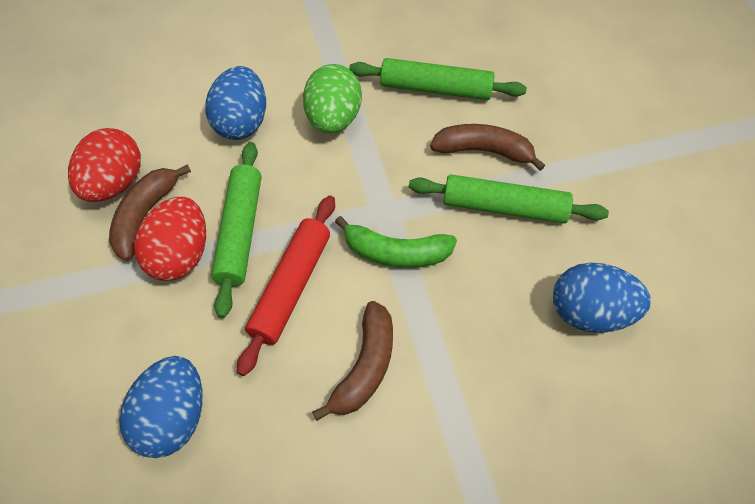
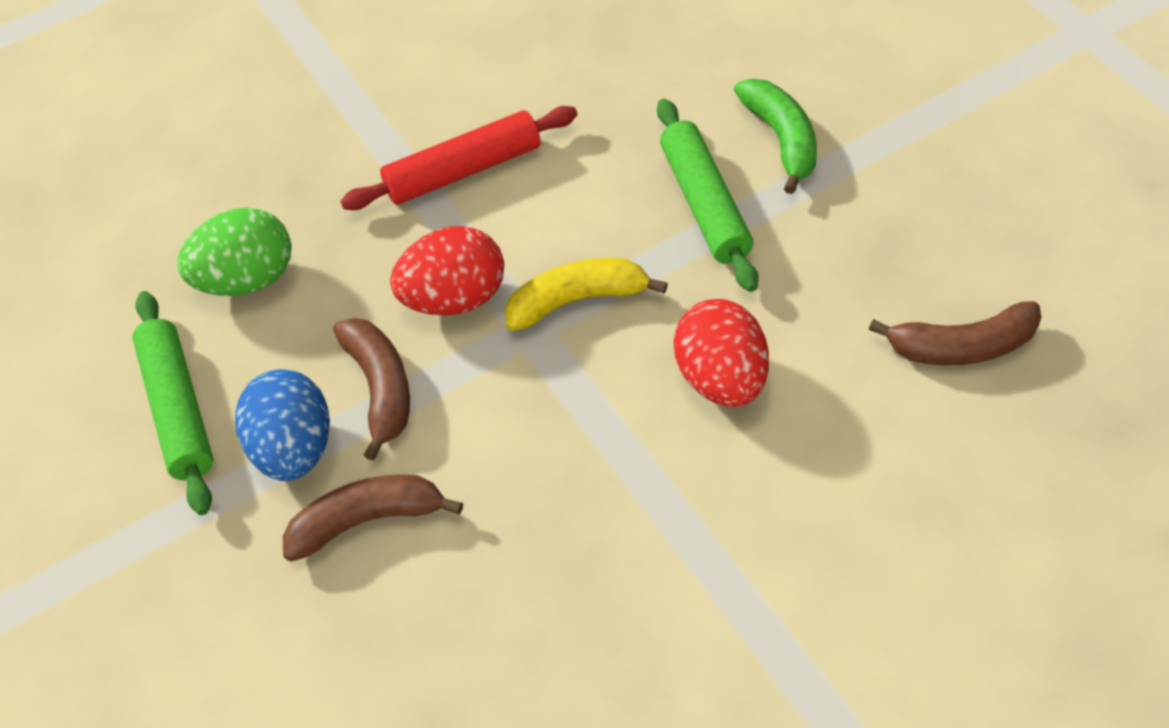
blue egg: [119,356,203,458] [205,66,266,140] [553,263,651,333] = 3 -> [235,369,330,481] = 1
green rolling pin: [211,142,261,318] [349,58,527,100] [409,174,609,223] = 3 -> [132,291,213,515] [657,98,758,292] = 2
yellow banana: none = 0 -> [505,258,668,331] = 1

